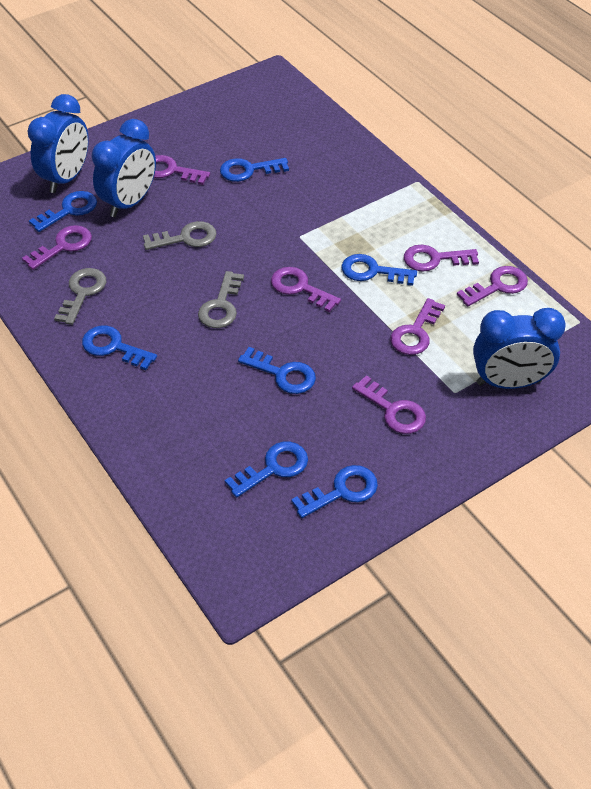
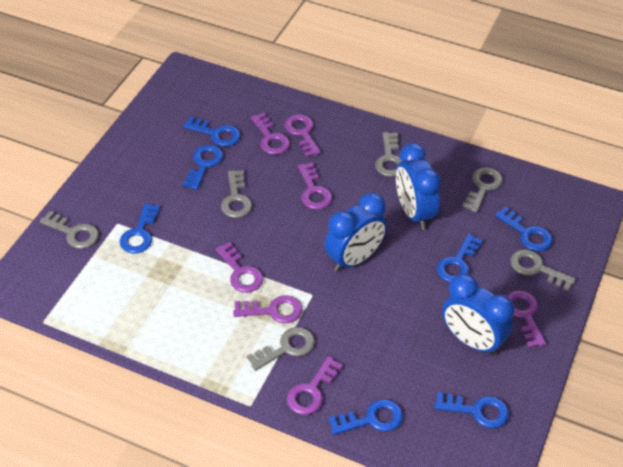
grey key: [54,268,106,325] [143,221,216,250] [198,271,244,328] = 3 -> [40,211,99,249] [221,170,252,218] [247,327,315,371] [375,132,402,177] [462,167,503,213] [510,249,576,291] = 6

